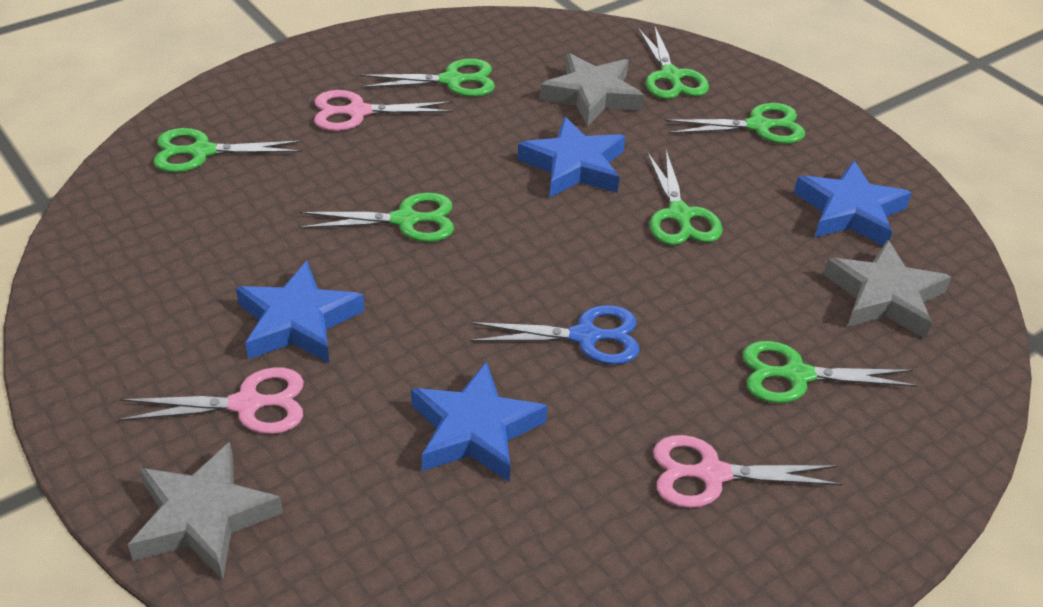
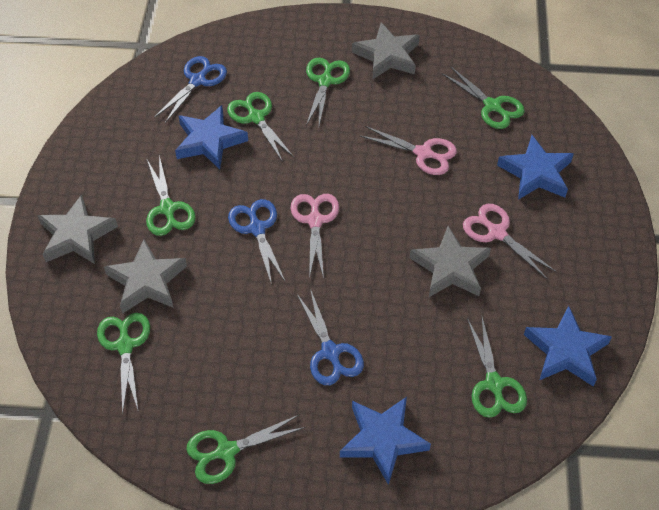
blue scissors: [470,305,640,365] = 1 -> [154,56,227,123] [228,199,285,285] [297,289,364,385] = 3
grey star: [128,442,283,580] [540,53,644,127] [823,240,951,339] = 3 -> [37,194,118,264] [104,239,187,314] [352,22,420,80] [410,226,491,297] = 4

